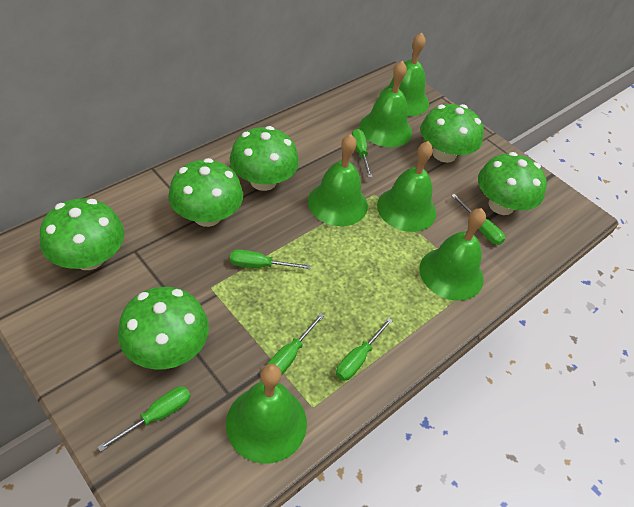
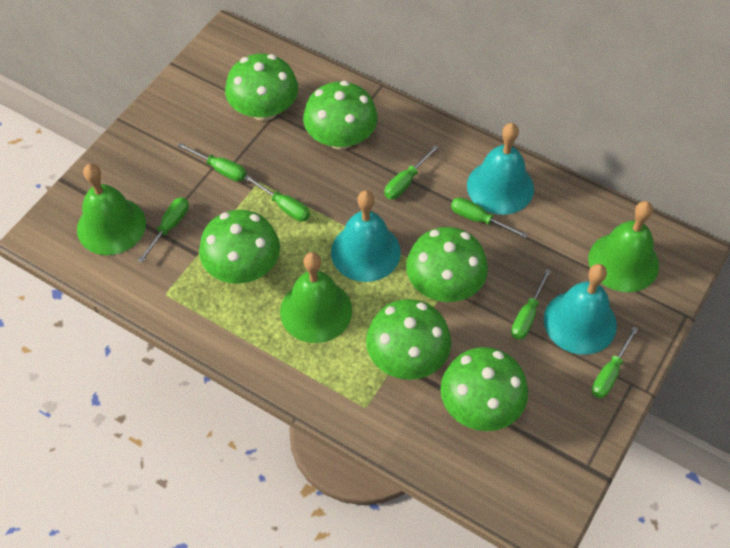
green bell: [226,364,307,464] [308,134,368,226] [359,61,412,147] [377,141,436,232] [379,32,429,116] [419,208,486,301] = 6 -> [77,164,146,255] [280,252,352,343] [588,201,659,292] = 3
green screwdriver: [97,386,191,452] [230,249,311,269] [268,313,324,376] [336,318,393,381] [352,129,372,178] [451,194,505,245] = 6 -> [138,197,189,263] [178,143,246,181] [244,175,310,222] [384,145,439,199] [451,197,528,238] [511,269,551,340] [592,327,638,398] = 7
turquoise bell: none = 0 -> [331,191,401,282] [467,123,534,215] [544,264,617,355] = 3

